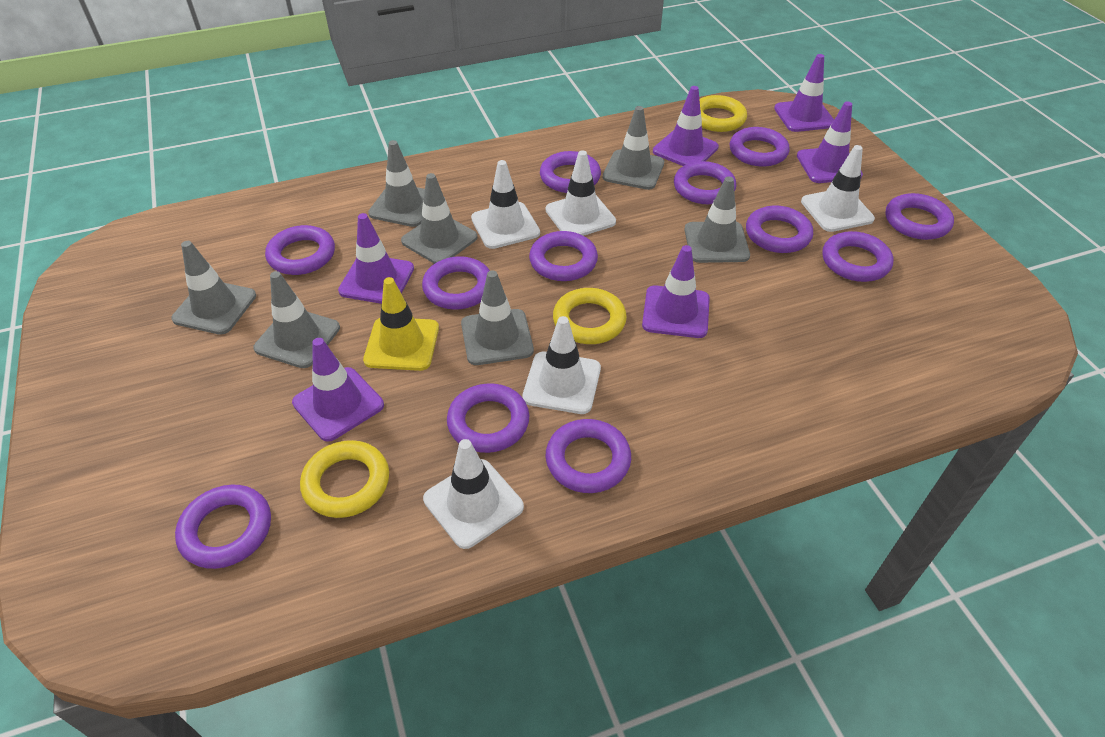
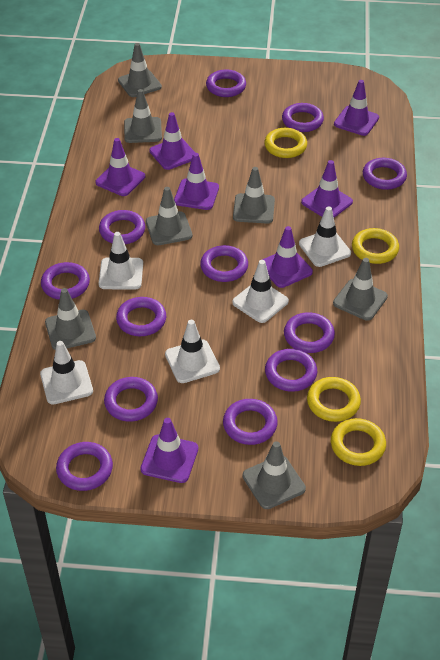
purple traffic cone: [292,338,384,442] [338,213,414,304] [642,245,710,338] [653,86,719,166] [774,54,834,132] [797,101,863,183] = 6 -> [95,138,145,196] [141,418,198,483] [149,112,195,170] [174,153,219,210] [262,226,313,288] [301,160,353,218] [334,80,379,136] = 7
yellow ring: [300,440,389,518] [553,288,627,344] [700,95,747,132] = 3 -> [264,128,307,158] [307,377,361,422] [331,418,386,466] [352,228,399,264] = 4
yellow traffic cone: [363,277,439,371] = 1 -> none = 0

